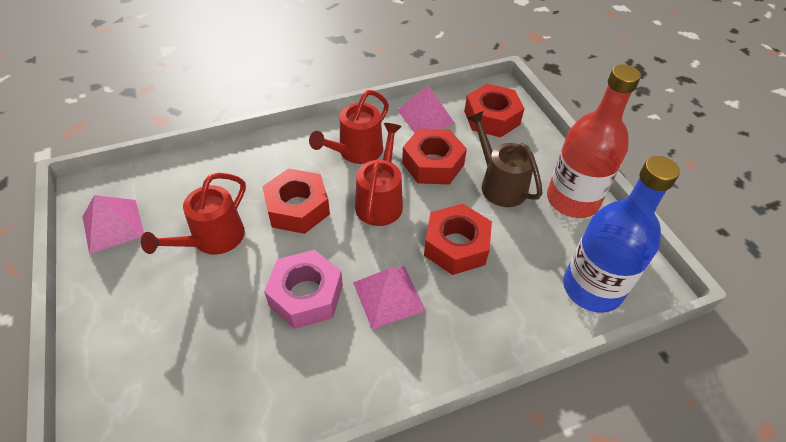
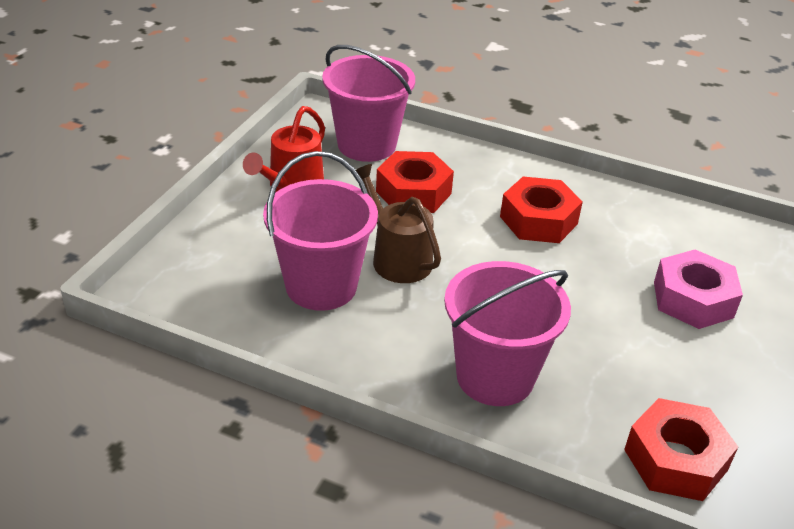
blue bottle: [563,156,680,313] = 1 -> none = 0
pink bucket: none = 0 -> [263,151,378,311] [322,45,415,162] [444,261,571,406] = 3
pink pyramid: [83,195,144,254] [353,266,426,329] [398,85,455,133] = 3 -> none = 0
red bottle: [547,64,641,218] = 1 -> none = 0
red nut: [262,168,330,234] [402,129,467,184] [424,204,492,275] [464,84,525,137] = 4 -> [376,151,454,213] [500,176,583,243] [624,398,738,501] = 3
red watering can: [141,173,246,255] [309,90,389,164] [355,123,403,226] = 3 -> [243,106,325,193] = 1

